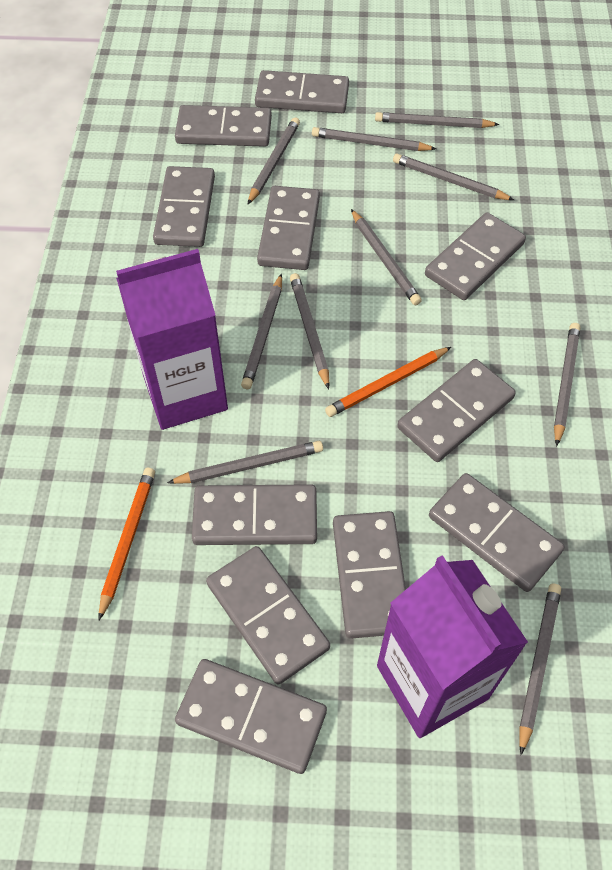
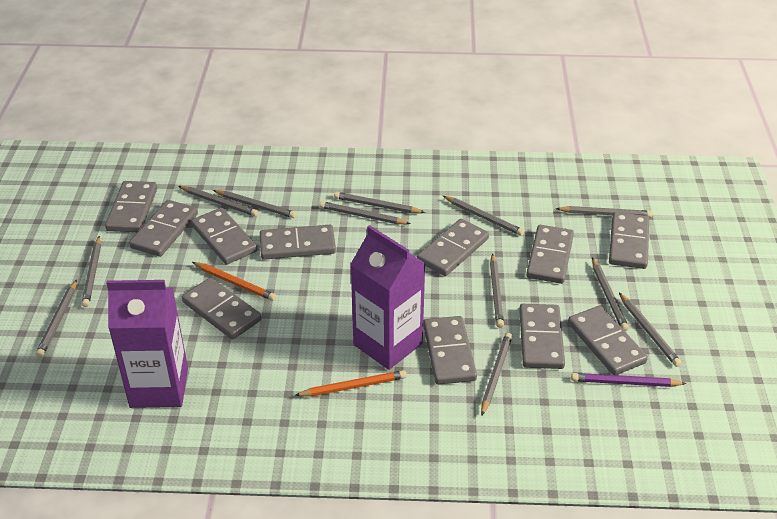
grey pencil: [167,441,323,484] [241,274,282,389] [248,117,300,204] [290,273,330,389] [312,127,436,151] [351,209,422,305] [375,112,500,128] [393,153,514,200] [519,583,561,755] [554,323,580,446] = 10 -> [36,280,77,358] [82,236,101,307] [179,186,258,216] [213,190,296,218] [319,201,411,224] [334,192,425,213] [443,196,524,236] [481,333,512,416] [490,253,504,328] [555,206,653,218] [592,258,629,331] [619,293,682,367] = 12
purple pencil: none = 0 -> [571,373,687,387] = 1

